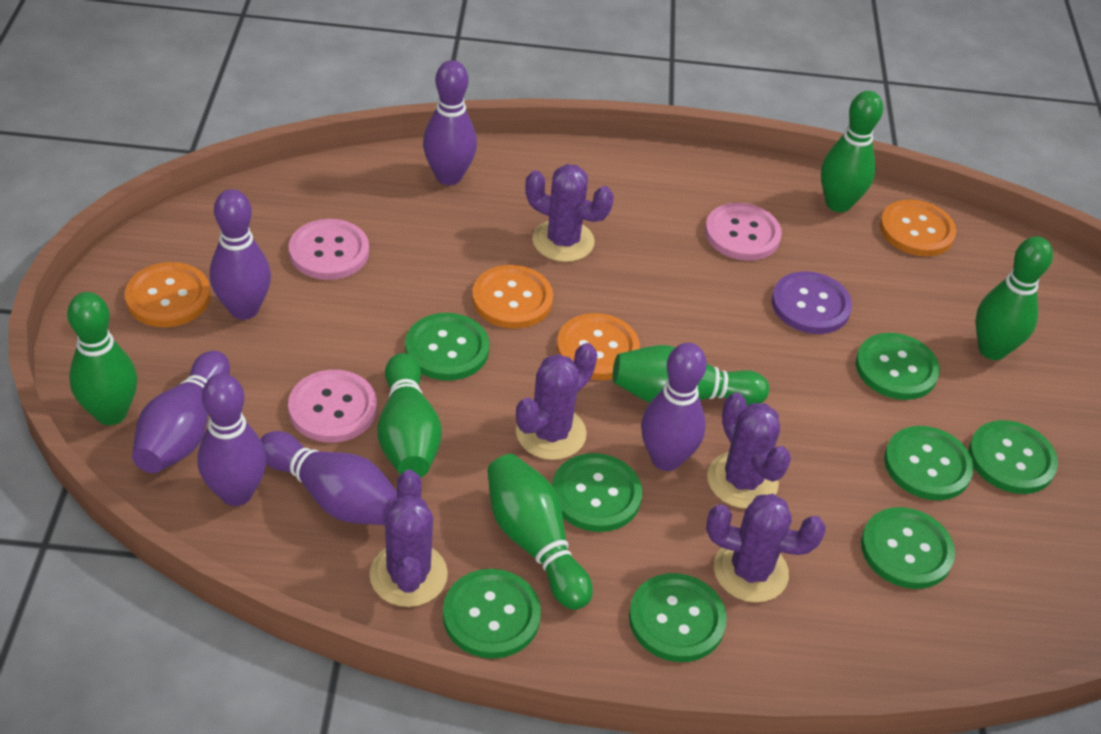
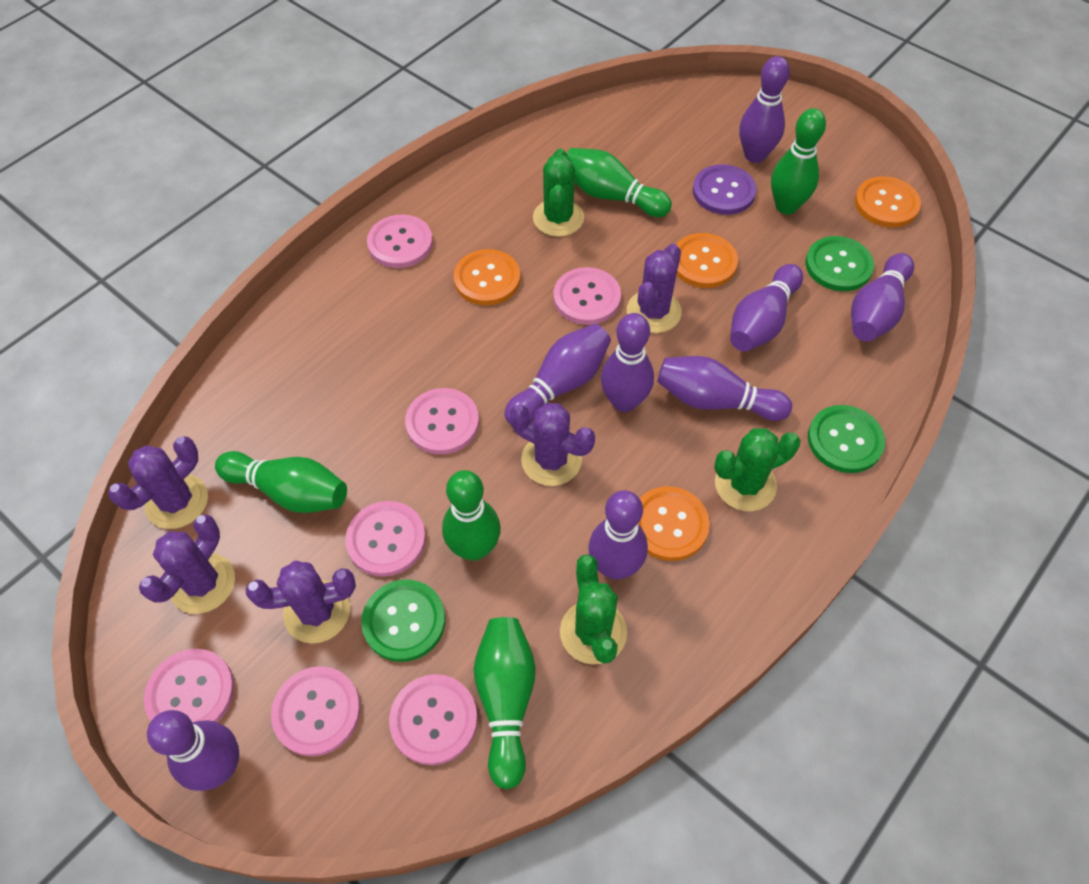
green bowling pin: [67,292,137,425] [377,353,442,478] [487,454,593,610] [613,345,769,406] [821,91,883,212] [976,236,1053,360] = 6 -> [215,451,347,513] [442,470,501,561] [474,617,536,790] [567,148,672,217] [771,108,826,214] = 5
green button: [405,313,489,381] [443,569,541,659] [552,453,642,532] [629,573,727,662] [856,333,940,400] [861,507,955,589] [884,426,974,500] [969,420,1058,494] = 8 -> [361,579,445,662] [805,236,874,291] [808,405,885,473] = 3
green cactus: none = 0 -> [533,149,584,237] [560,554,627,665] [714,429,800,511] = 3
pink button: [288,370,377,443] [289,219,369,280] [705,203,782,261] = 3 -> [144,649,235,723] [271,666,361,757] [345,501,426,577] [367,215,433,268] [389,674,478,765] [405,388,479,455] [553,267,621,325] = 7
purple bowling pin: [132,351,230,473] [197,373,266,506] [210,189,271,320] [260,431,397,525] [423,60,477,185] [641,343,707,471] = 6 -> [147,710,239,791] [505,324,611,424] [589,490,648,580] [601,313,654,412] [657,356,792,421] [730,264,803,351] [739,56,790,163] [851,253,914,341] = 8

